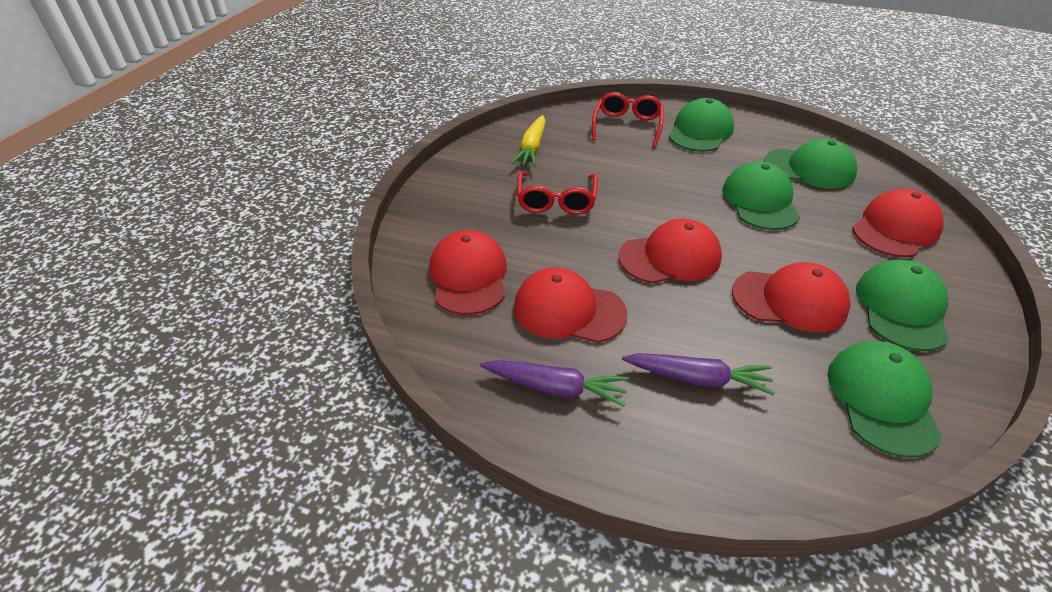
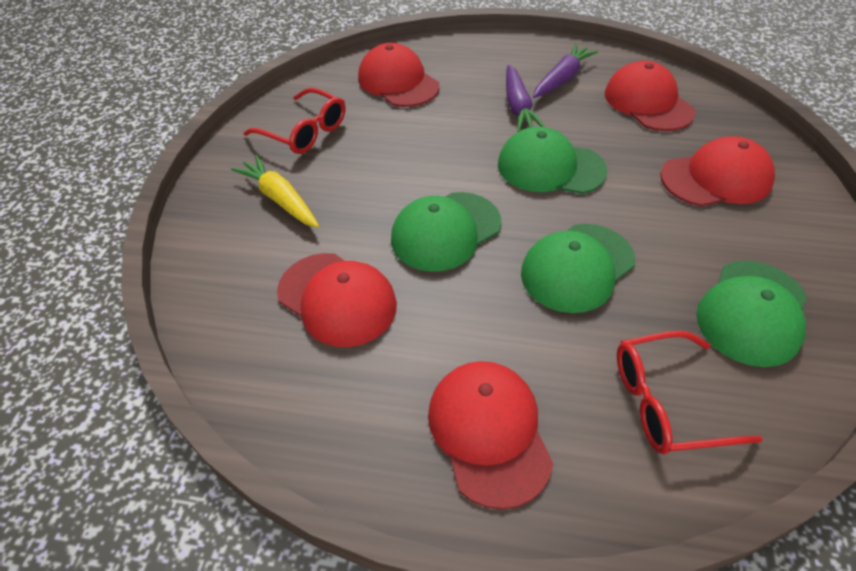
green cap: [669,98,734,152] [722,161,800,230] [764,138,857,189] [827,341,942,458] [856,259,949,351] = 5 -> [391,192,502,272] [498,127,608,194] [521,224,635,313] [696,261,807,367] = 4

